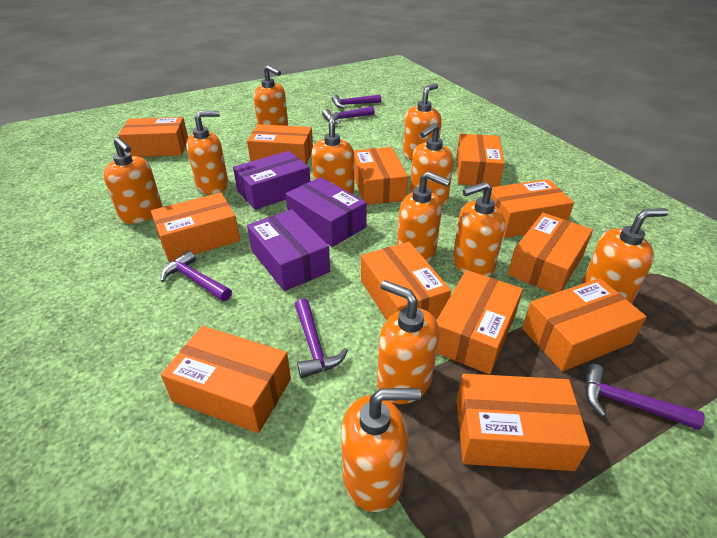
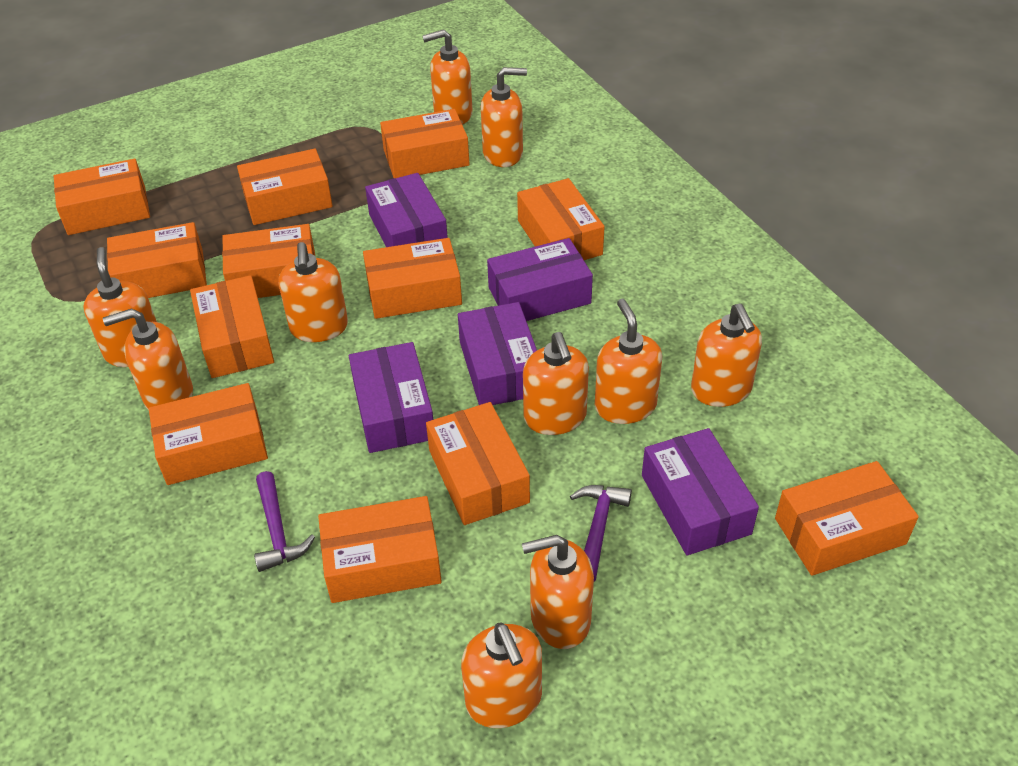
orange soap dispenser: [103,137,162,224] [186,111,229,195] [253,65,288,126] [312,112,354,194] [341,388,421,512] [377,280,439,404] [397,171,451,262] [403,83,442,160] [410,123,454,206] [453,182,505,277] [582,208,669,304] = 11 -> [83,247,157,367] [103,308,193,410] [278,242,348,342] [422,29,473,124] [461,623,542,728] [481,67,527,167] [522,535,594,649] [523,332,589,435] [595,299,662,424] [691,304,762,407] = 10
purple box: [233,151,310,210] [247,209,330,291] [285,177,367,247] = 3 -> [349,342,433,453] [365,173,448,247] [458,302,537,405] [487,238,593,321] [642,428,759,555] = 5
purple hammer: [161,250,232,301] [295,298,348,378] [322,106,375,124] [332,94,381,109] [585,364,705,430] = 5 -> [254,471,315,572] [570,485,632,582] = 2

